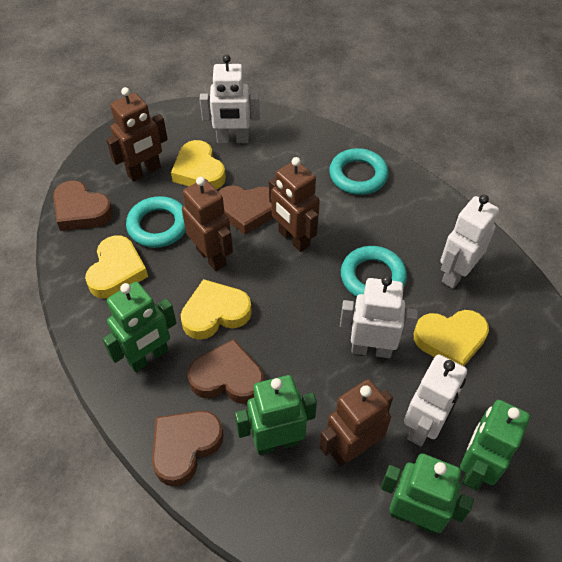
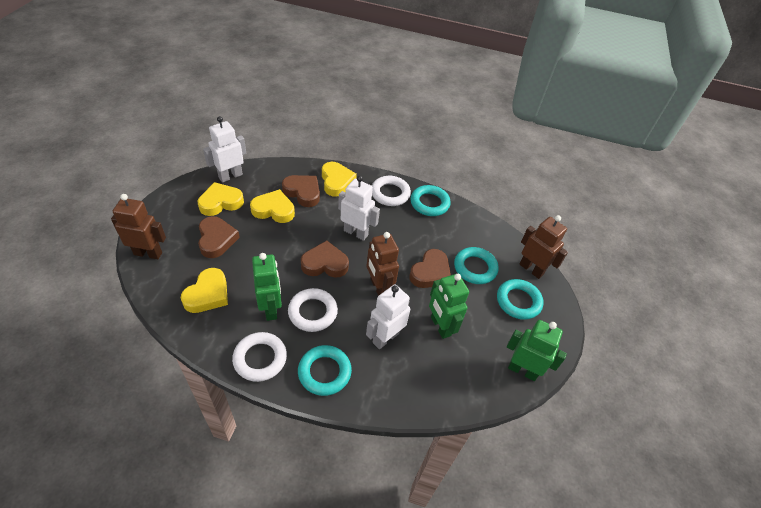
brown robot: [106,87,168,182] [182,177,233,271] [269,157,320,252] [319,379,393,467] = 4 -> [111,194,166,259] [367,232,399,296] [519,215,568,279] = 3
green robot: [102,282,176,372] [235,375,317,455] [381,453,474,533] [460,400,530,491] = 4 -> [252,253,282,321] [429,274,469,339] [507,320,567,381] = 3
turquoise ring: [126,196,186,248] [329,148,389,195] [341,246,407,297] = 3 -> [298,345,352,396] [410,185,451,216] [454,247,498,284] [497,279,543,320] = 4
white ring: none = 0 -> [232,332,287,382] [288,288,338,332] [372,176,411,206] = 3
white robot: [200,54,260,144] [340,276,418,358] [404,354,467,446] [440,195,499,289] = 4 -> [203,116,246,183] [338,176,380,241] [366,284,410,349] = 3

